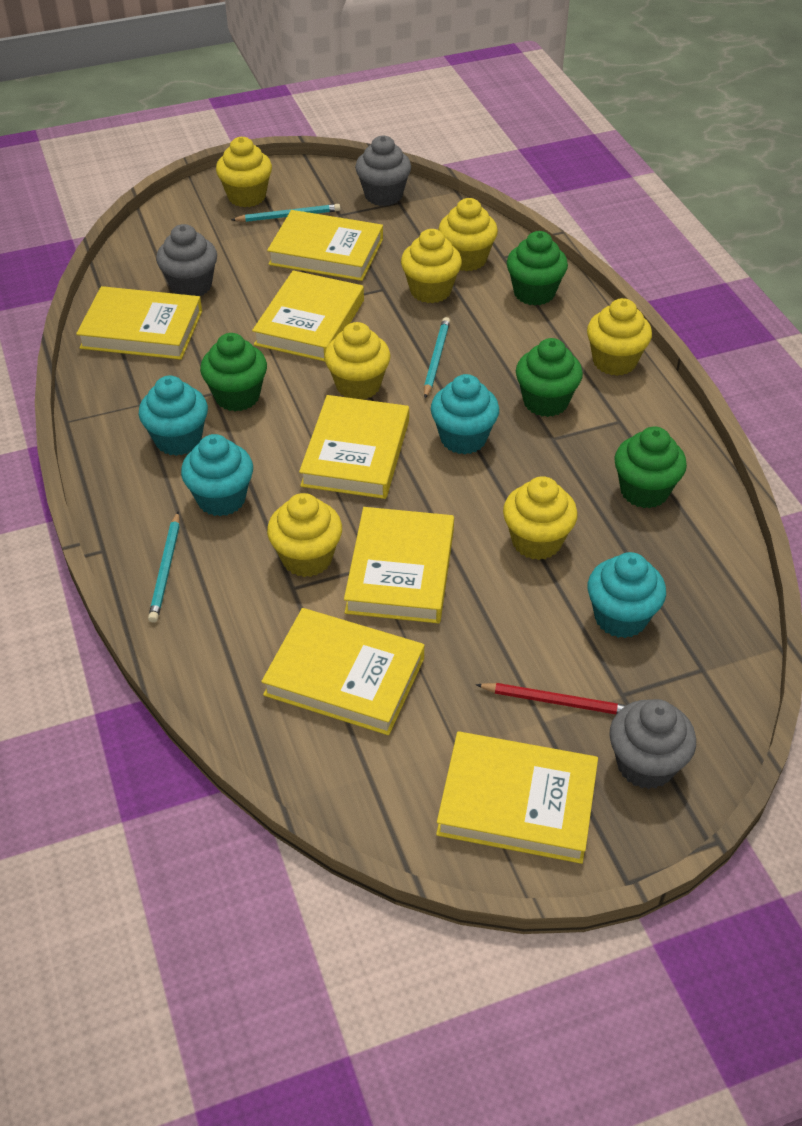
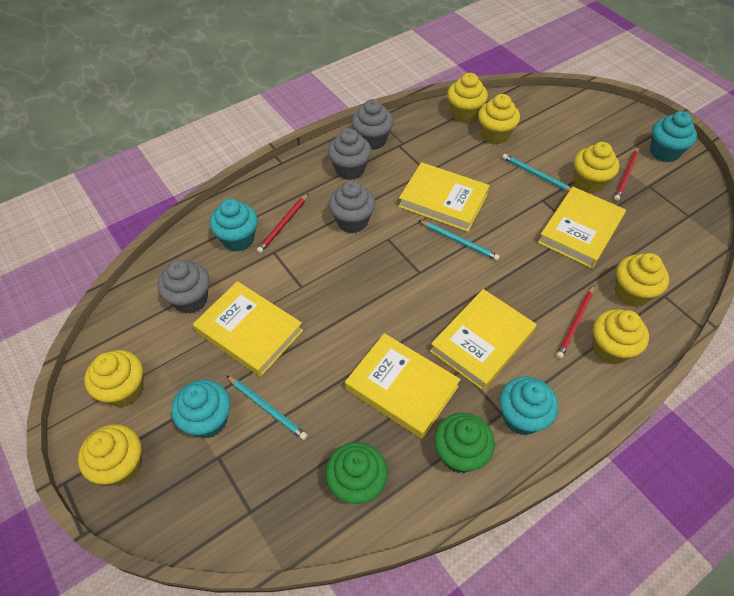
green cupcake: [200,333,267,411] [507,231,568,306] [516,338,583,417] [614,426,687,508] = 4 -> [325,442,388,504] [434,413,495,473] = 2
grey cupcake: [156,224,217,296] [355,135,411,206] [609,699,696,789] = 3 -> [158,260,210,314] [328,128,371,180] [329,181,375,233] [352,99,393,150] = 4
red pencil: [476,683,625,715] = 1 -> [257,193,309,253] [556,285,594,359] [614,147,639,201] = 3
yellow book: [76,286,202,360] [252,270,364,362] [261,608,424,735] [267,210,383,281] [299,395,409,499] [344,507,454,623] [436,732,598,864] = 7 -> [193,281,303,377] [345,333,461,439] [398,162,490,232] [430,289,537,390] [538,187,626,268] = 5

